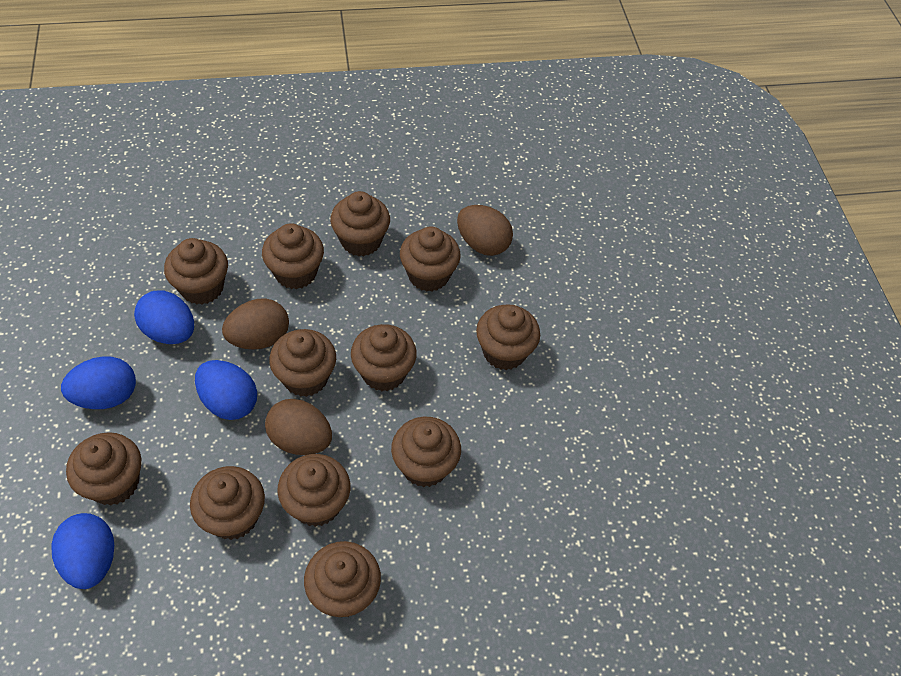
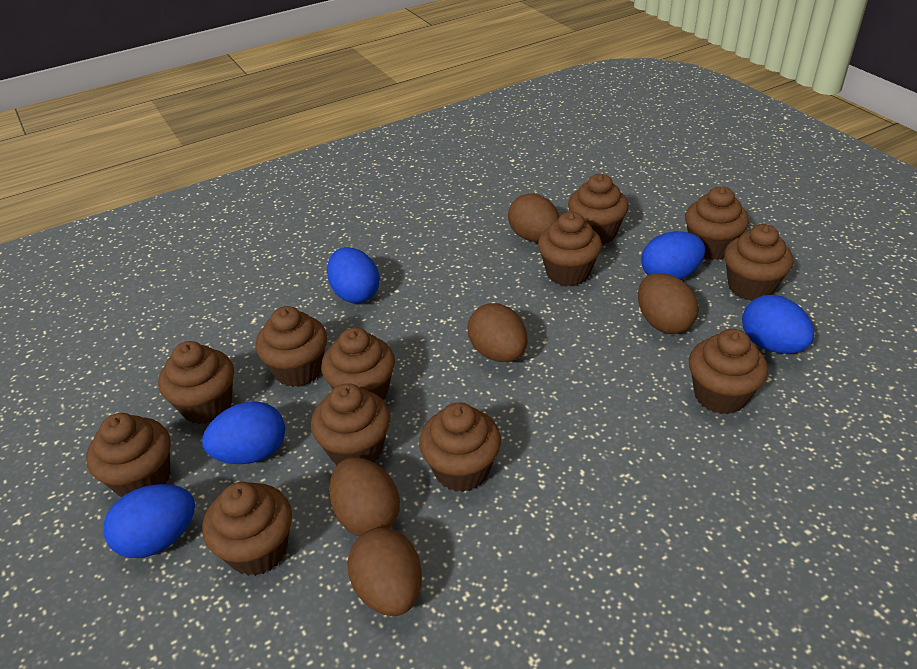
blue egg: [51,513,114,589] [61,356,136,409] [134,290,194,344] [195,360,257,420] = 4 -> [103,484,195,558] [202,401,285,464] [327,247,380,303] [641,231,705,280] [742,295,814,354] = 5
brown egg: [222,298,289,350] [265,399,332,455] [457,205,513,256] = 3 -> [329,457,400,537] [347,528,422,616] [467,303,528,362] [508,193,559,242] [638,273,699,334] = 5

